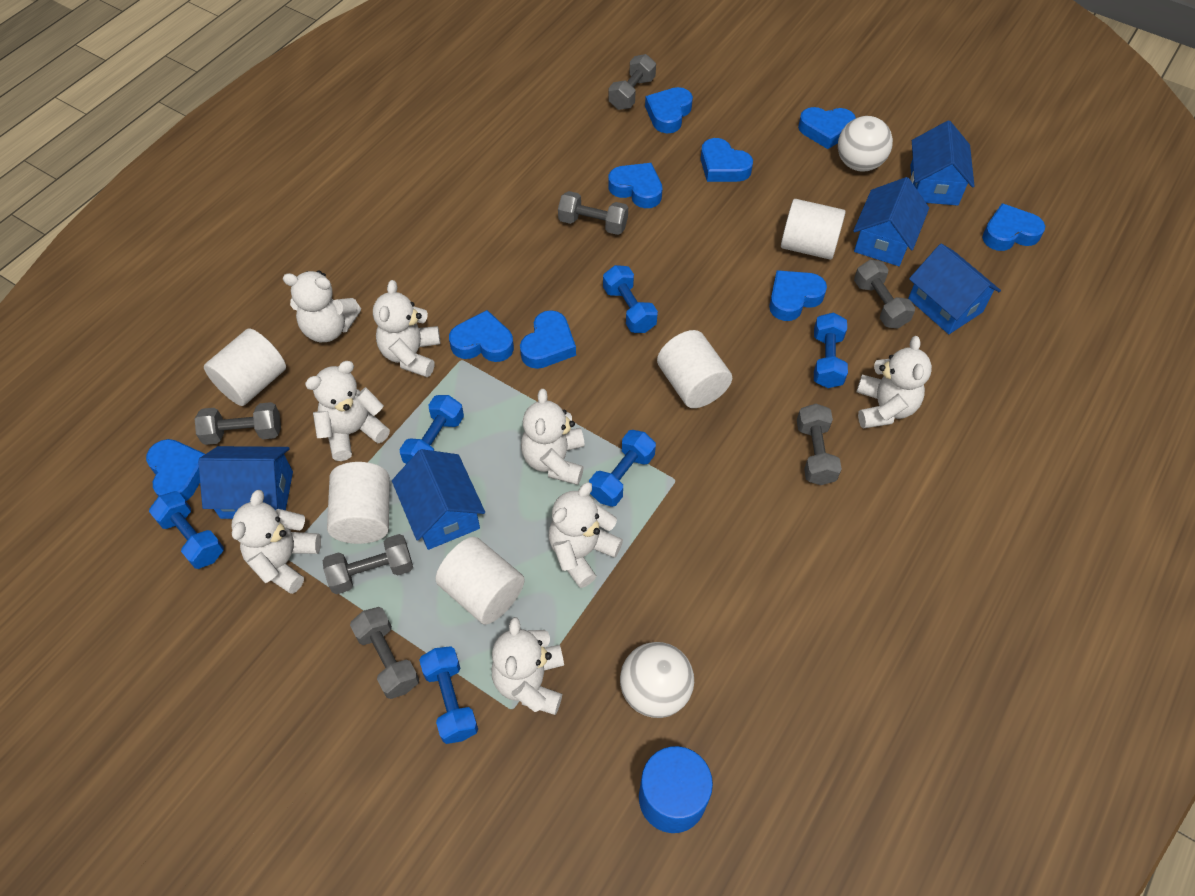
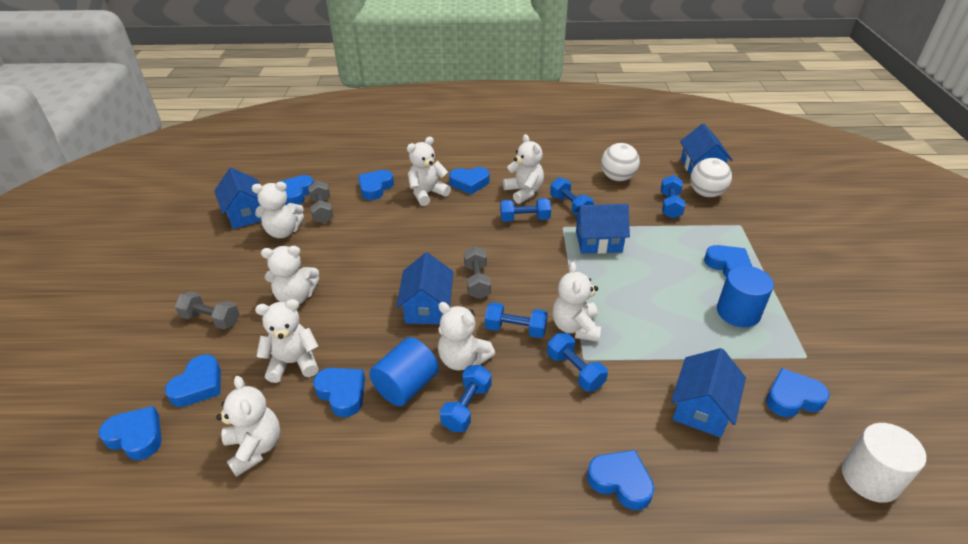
blue cylinder: [639,746,713,833] = 1 -> [369,337,439,406] [717,266,774,327] = 2
grey dumbbell: [195,402,281,445] [323,534,413,594] [350,607,419,699] [558,191,628,235] [608,54,656,110] [797,404,842,485] [854,260,915,328] = 7 -> [175,291,239,329] [308,181,333,223] [464,246,491,299] = 3
white cylinder: [204,328,286,406] [327,462,390,544] [436,537,525,625] [657,330,732,408] [781,199,846,260] = 5 -> [842,423,926,503] = 1

